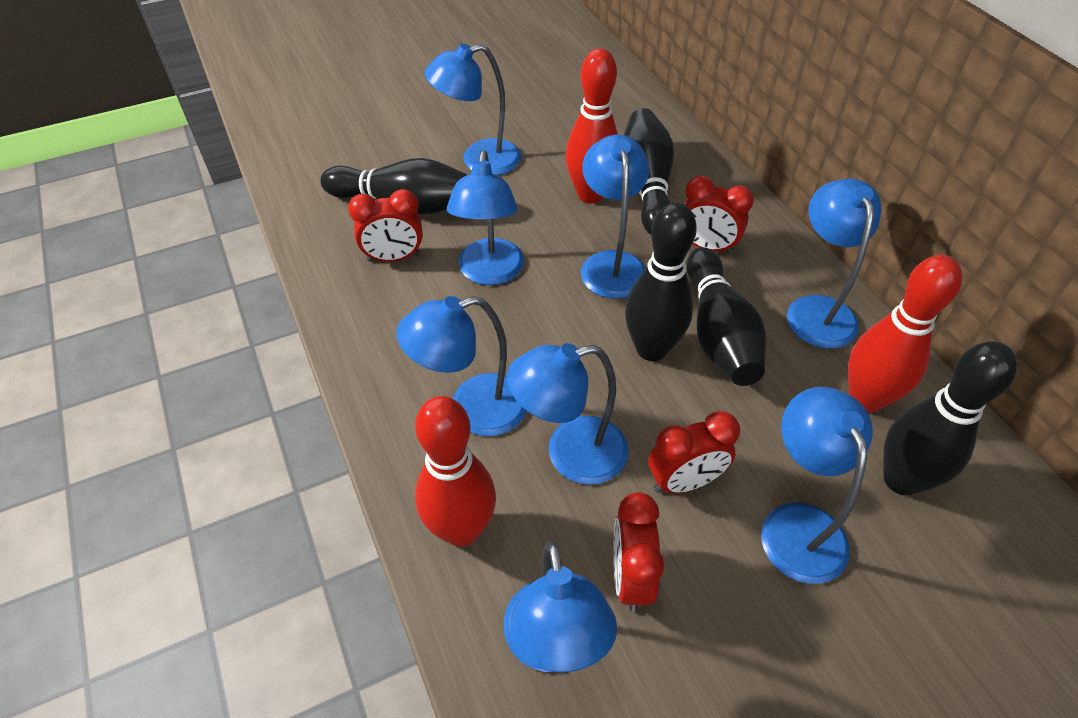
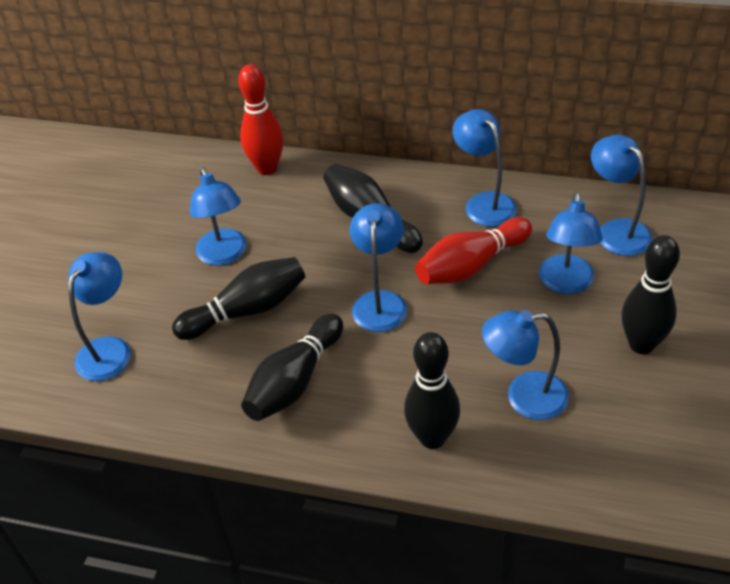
blue lamp: [396,296,527,436] [424,43,521,175] [447,150,524,285] [504,541,617,672] [507,343,629,485] [581,135,649,299] [761,387,873,584] [787,178,881,349] = 8 -> [68,252,131,381] [190,167,247,266] [350,203,407,332] [452,109,517,227] [482,310,569,420] [539,191,603,294] [591,134,652,256] = 7
red bowling pin: [415,396,496,547] [565,48,618,204] [848,255,962,413] = 3 -> [238,64,283,175] [415,217,532,284] = 2
red clock: [348,189,423,262] [613,492,664,612] [648,411,740,493] [684,176,754,254] = 4 -> none = 0

